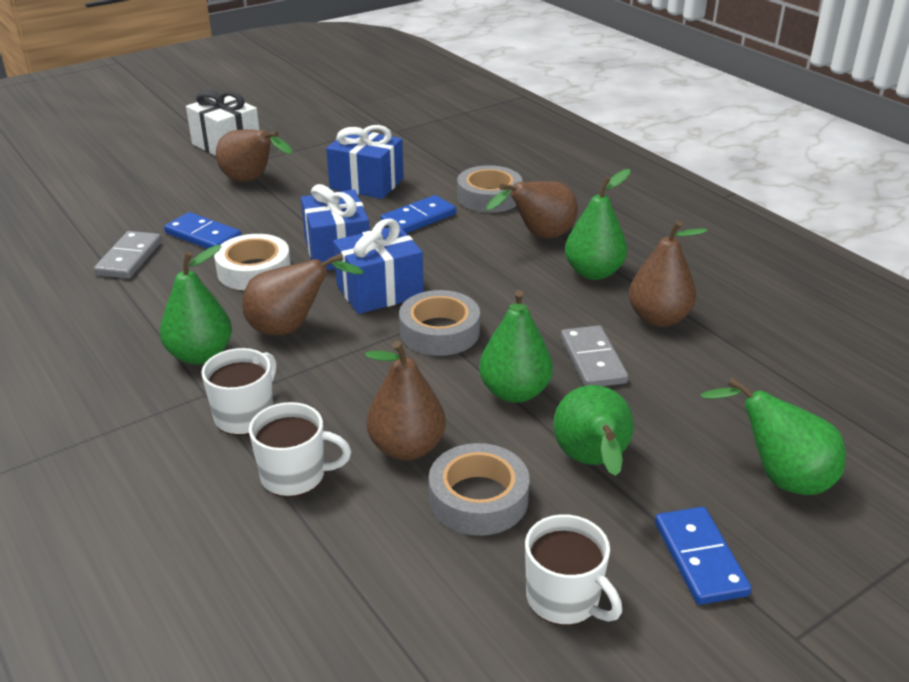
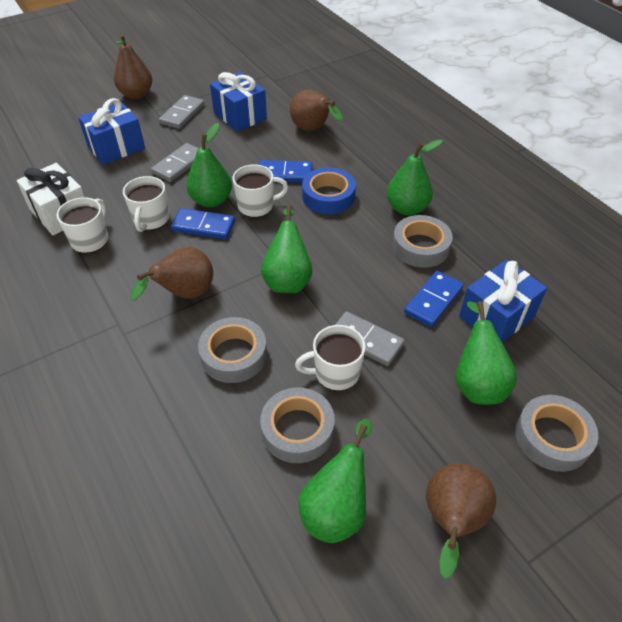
blue tape: none = 0 -> [302,167,356,214] = 1
brown pear: [216,129,293,182] [242,253,364,335] [365,341,446,460] [486,181,578,238] [629,221,707,327] = 5 -> [114,34,152,99] [130,247,213,301] [290,90,343,131] [426,463,496,578] = 4
grey domino: [94,231,162,279] [561,325,628,386] = 2 -> [151,143,199,182] [159,95,205,129] [335,311,404,366] = 3
grey tape: [399,290,480,356] [429,443,530,536] [457,165,522,213] = 3 -> [198,317,267,383] [260,387,335,463] [392,215,453,268] [515,395,598,472] = 4
white mug: [201,348,277,436] [249,402,351,497] [525,514,622,626] = 3 -> [57,197,108,253] [123,176,169,232] [232,164,288,218] [295,325,366,391] = 4
white tape: [214,234,291,291] = 1 -> none = 0

